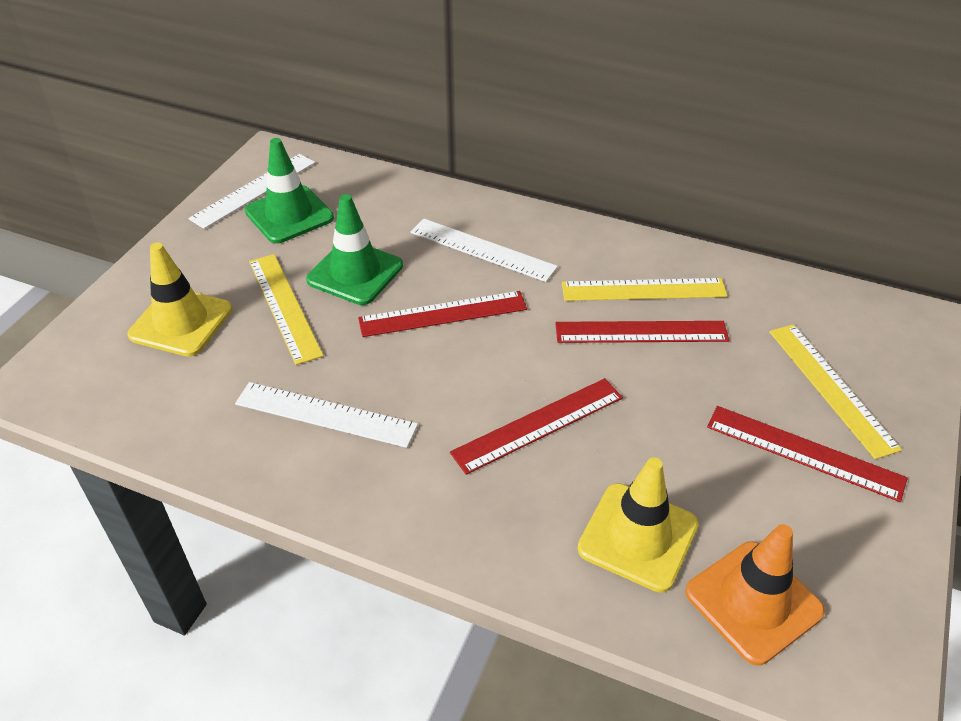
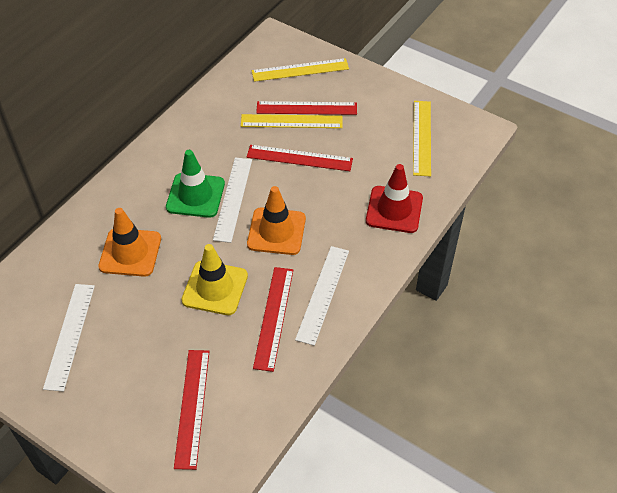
green traffic cone: [245,138,334,243] [306,194,403,305] = 2 -> [166,150,225,218] = 1
orange traffic cone: [685,524,825,665] = 1 -> [98,208,161,277] [247,186,306,255] = 2
red traffic cone: none = 0 -> [366,164,423,233] = 1
yellow traffic cone: [128,243,232,357] [577,457,698,592] = 2 -> [182,244,248,315] = 1

